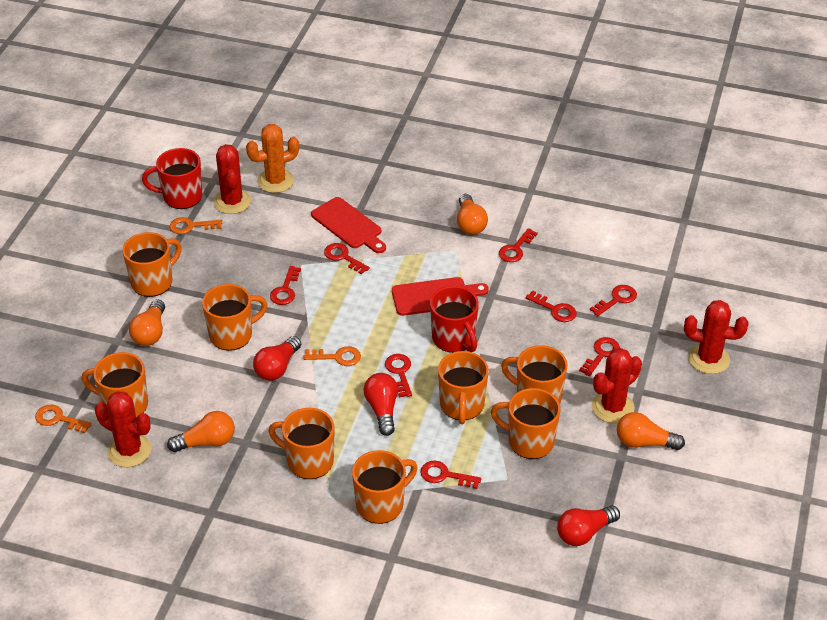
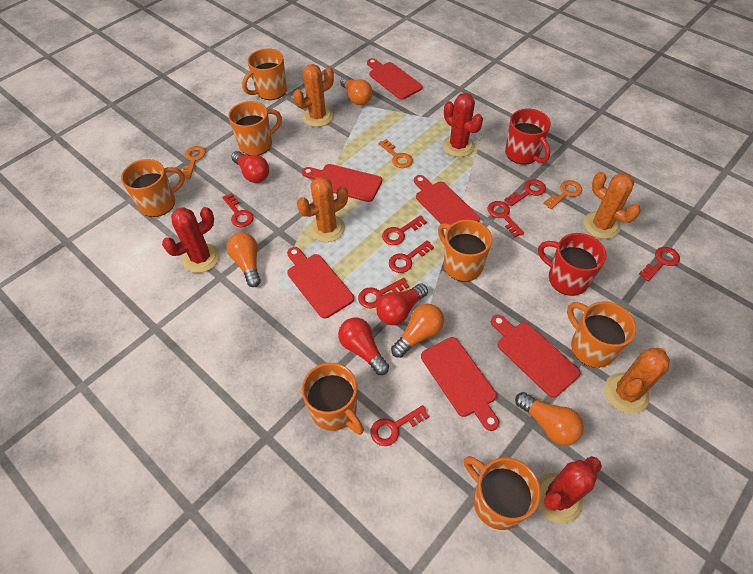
orange cactus: [246,124,299,193] = 1 -> [293,64,334,127] [297,177,348,242] [584,172,641,239] [604,348,670,414] = 4
orange mug: [82,352,148,417] [122,232,182,297] [202,284,268,351] [268,408,335,479] [352,450,418,524] [438,351,489,424] [491,388,560,459] [501,345,568,404] = 8 -> [121,159,185,217] [228,101,282,156] [242,49,287,100] [302,363,364,435] [438,220,492,282] [464,456,541,530] [567,302,636,368] = 7
red cactus: [95,391,151,467] [214,144,251,214] [592,348,642,423] [684,300,749,374] = 4 -> [162,207,220,273] [442,93,483,157] [537,456,602,523] = 3
red cutting board: [311,197,386,253] [392,277,489,316] = 2 -> [287,247,354,319] [302,164,382,202] [367,58,423,100] [414,175,480,230] [421,337,499,431] [491,314,581,398] = 6

